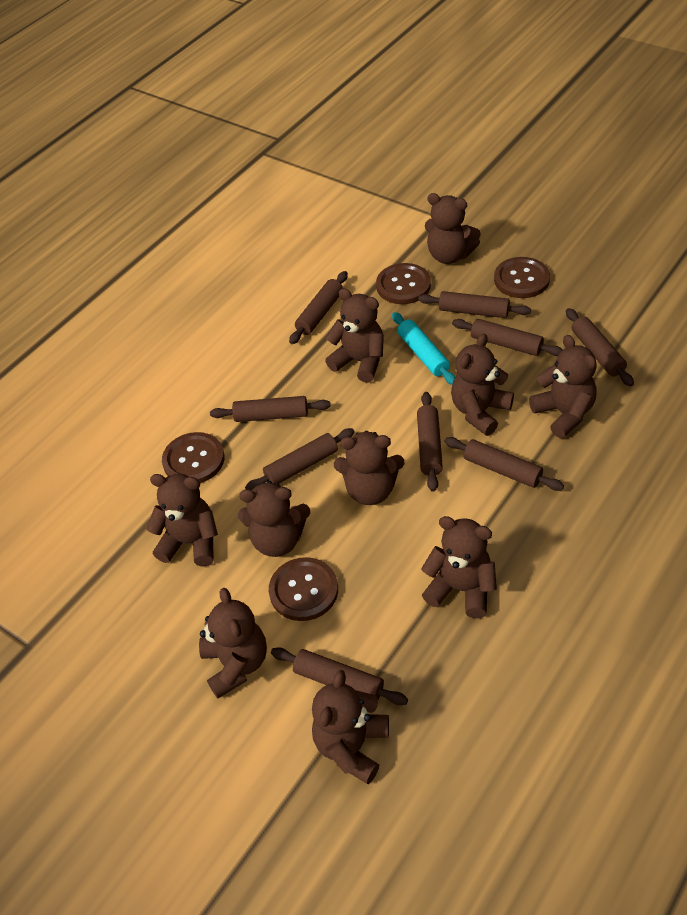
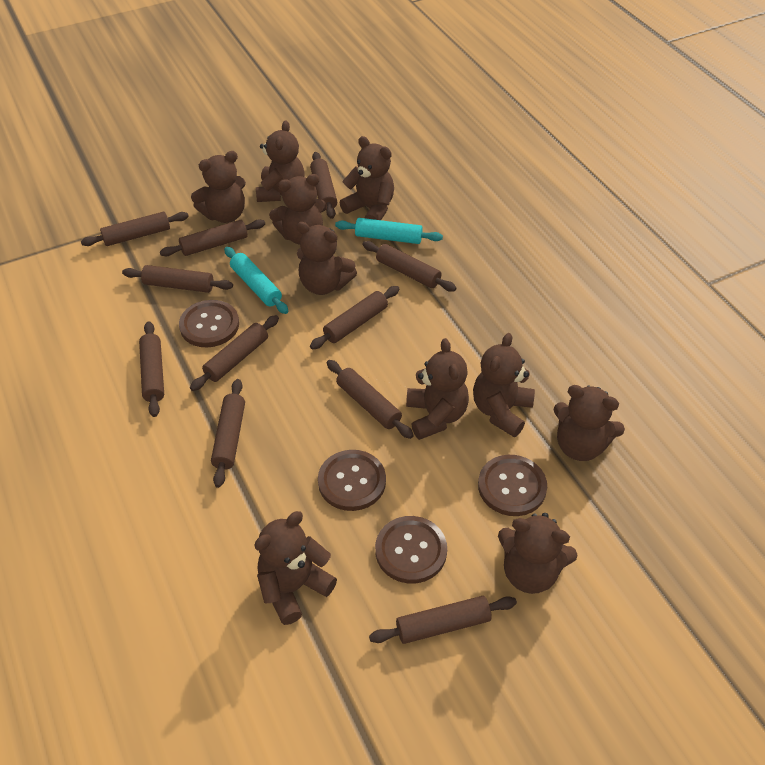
brown rolling pin: [210,396,331,422] [245,428,355,490] [271,647,408,705] [289,271,348,344] [417,392,443,492] [418,291,531,318] [445,437,564,491] [452,319,562,356] [566,308,634,387] = 9 -> [81,212,189,246] [122,265,233,293] [139,321,164,417] [160,219,265,256] [190,315,279,391] [211,379,245,488] [310,152,337,219] [310,286,399,349] [327,360,414,439] [363,241,457,292] [369,596,517,644] = 11
turquoise rolling pin: [392,312,455,385] = 1 -> [224,247,289,314] [335,218,443,244] = 2

